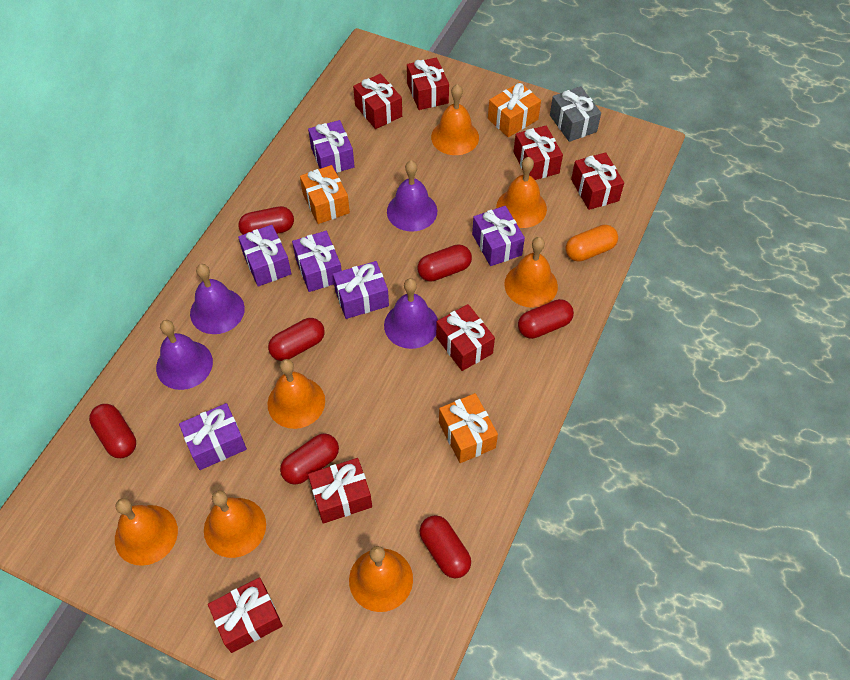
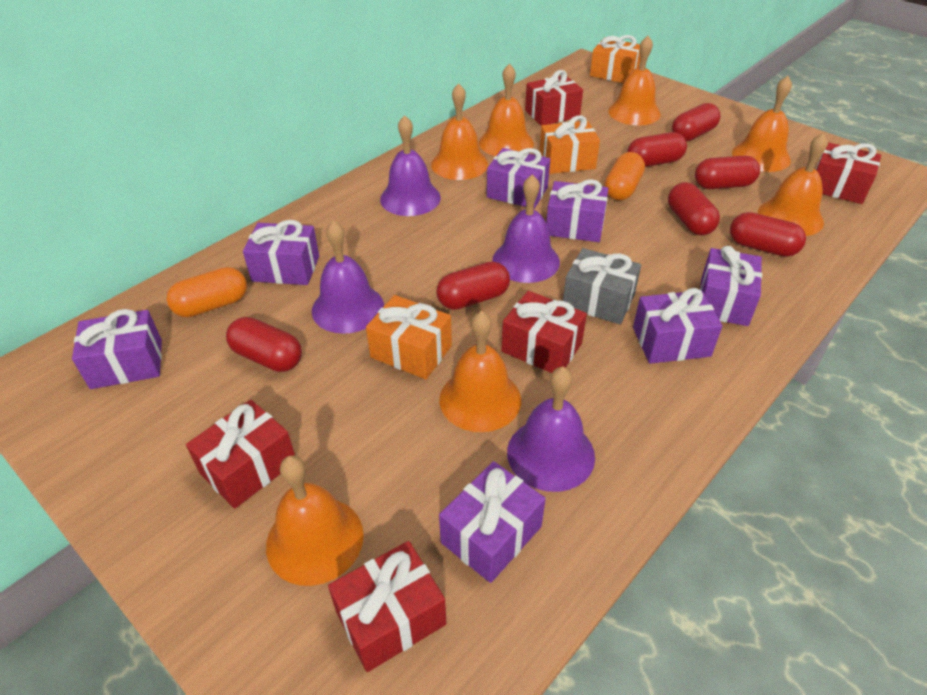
orange capsule: [566,225,618,262] = 1 -> [167,267,247,317] [605,152,645,200] = 2
purple gift: [179,403,247,470] [238,225,291,287] [292,231,342,292] [308,120,355,173] [333,261,389,319] [472,206,525,266] = 6 -> [72,309,162,389] [243,220,319,285] [439,461,546,583] [487,148,550,209] [546,179,608,242] [633,288,722,364] [700,246,762,326] = 7
red gift: [208,577,283,653] [308,458,372,524] [353,74,402,129] [407,57,449,110] [436,304,495,371] [513,126,563,180] [571,152,624,210] = 7 -> [186,400,295,509] [328,541,446,672] [501,291,587,373] [525,70,583,126] [816,142,881,204] = 5

